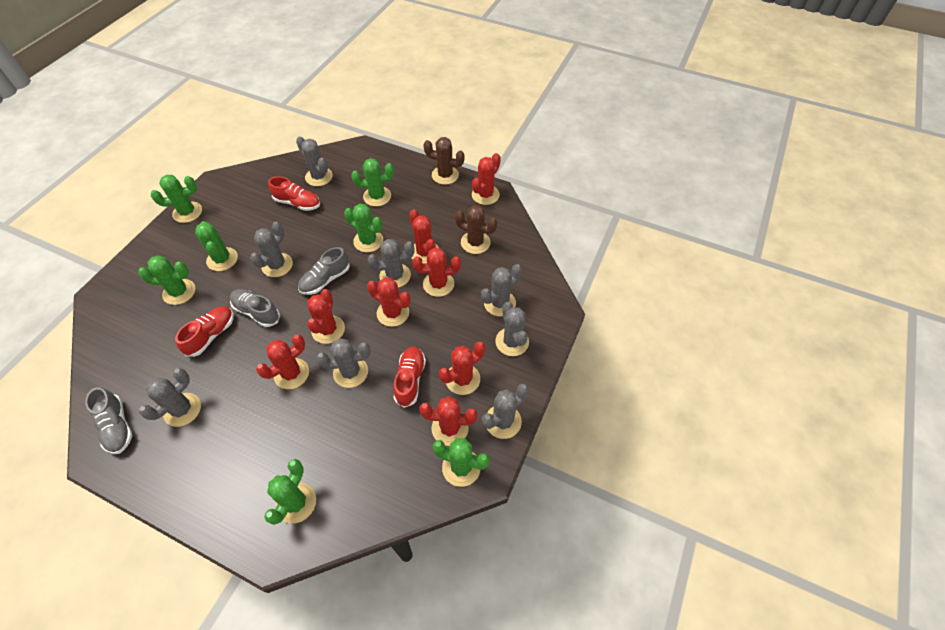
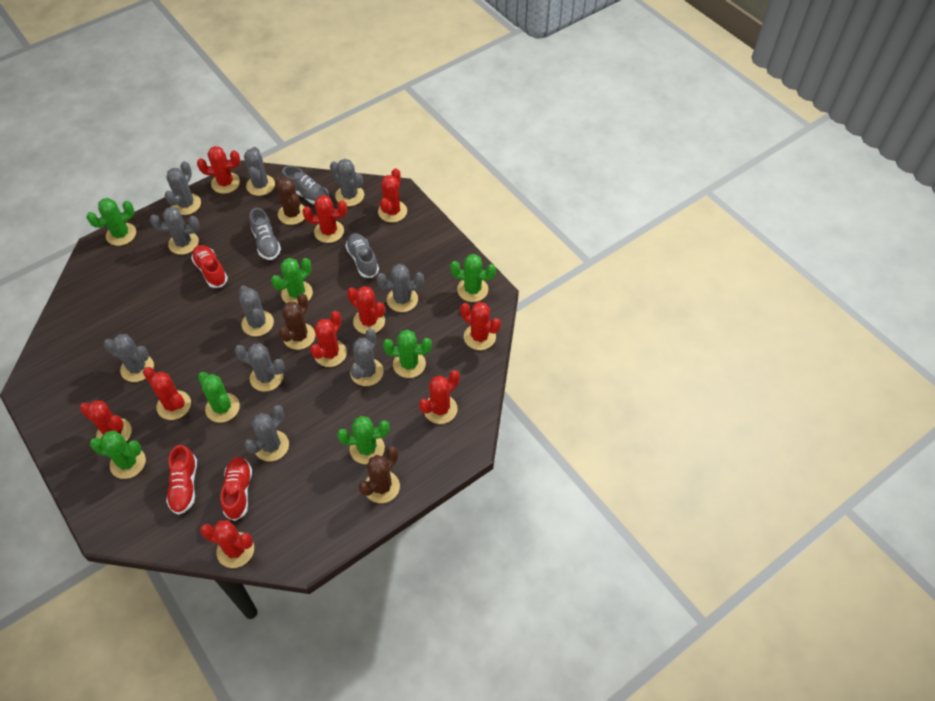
brown cactus: [423,137,465,185] [455,205,497,254] = 2 -> [275,177,305,225] [279,293,315,350] [359,446,400,503] = 3
grey cactus: [139,368,201,427] [250,222,293,277] [296,136,333,186] [316,338,370,388] [367,239,415,288] [481,264,522,316] [482,384,529,439] [495,302,529,356] = 8 -> [104,334,154,382] [150,207,199,255] [165,161,201,215] [234,343,285,392] [239,286,274,336] [244,147,275,196] [244,405,289,461] [330,159,364,206] [350,329,383,386] [376,264,424,312] = 10
red cactus: [256,335,309,389] [307,289,345,344] [367,277,411,327] [409,209,439,264] [412,247,461,297] [419,396,477,446] [439,342,485,395] [472,153,501,205] = 8 -> [80,400,132,442] [143,367,191,420] [197,146,240,193] [200,520,254,568] [303,195,347,243] [310,311,347,367] [347,286,385,334] [378,168,407,222] [419,370,460,424] [460,302,501,350] = 10

